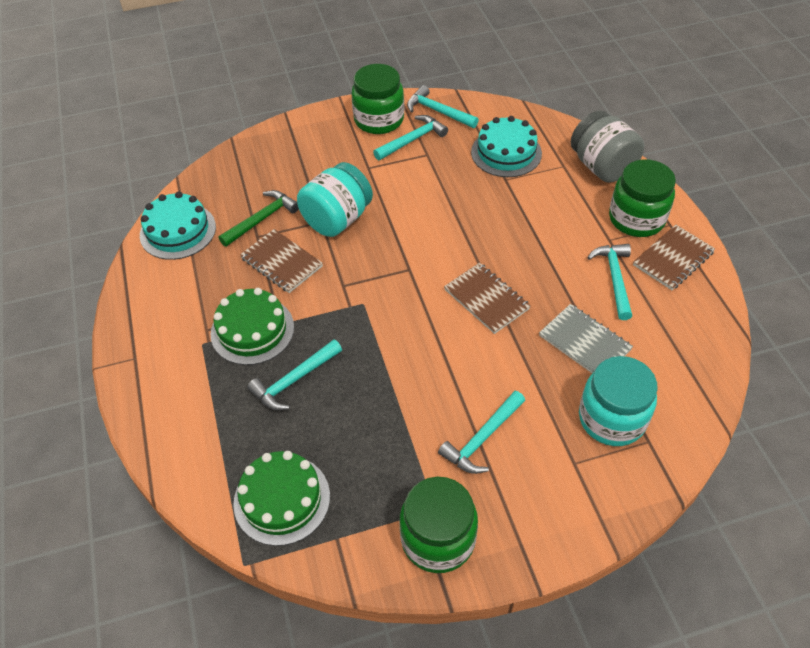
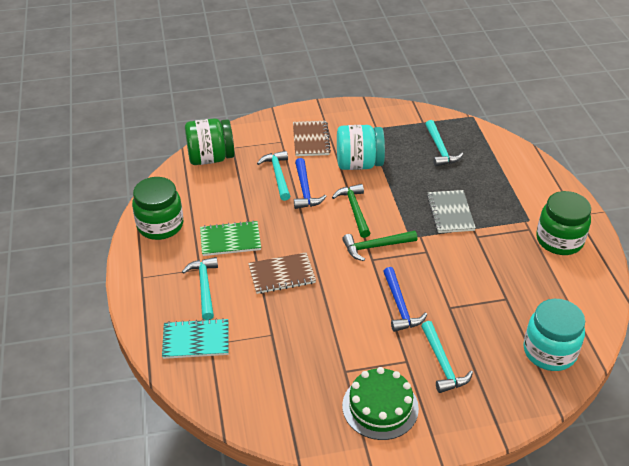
blue hammer: none = 0 -> [294,158,327,209] [383,267,427,332] = 2
brown notebook: [240,229,323,293] [444,263,531,334] [633,225,715,290] = 3 -> [248,252,316,294] [293,121,331,156] = 2
green cake: [211,288,294,365] [233,451,330,546] = 2 -> [342,367,419,440] = 1
green hammer: [219,190,299,247] = 1 -> [332,184,370,238] [342,231,417,261] = 2
green notebook: none = 0 -> [200,220,261,256] = 1
grey jar: [571,110,645,183] = 1 -> none = 0
turquoise cake: [140,191,216,260] [471,116,542,177] = 2 -> none = 0
turquoise hammer: [247,339,342,410] [373,115,448,160] [407,85,479,128] [438,391,525,474] [587,244,632,320] = 5 -> [182,257,218,320] [257,151,290,201] [421,321,473,393] [425,120,463,166] = 4
turquoise notebook: none = 0 -> [162,318,229,359] = 1

